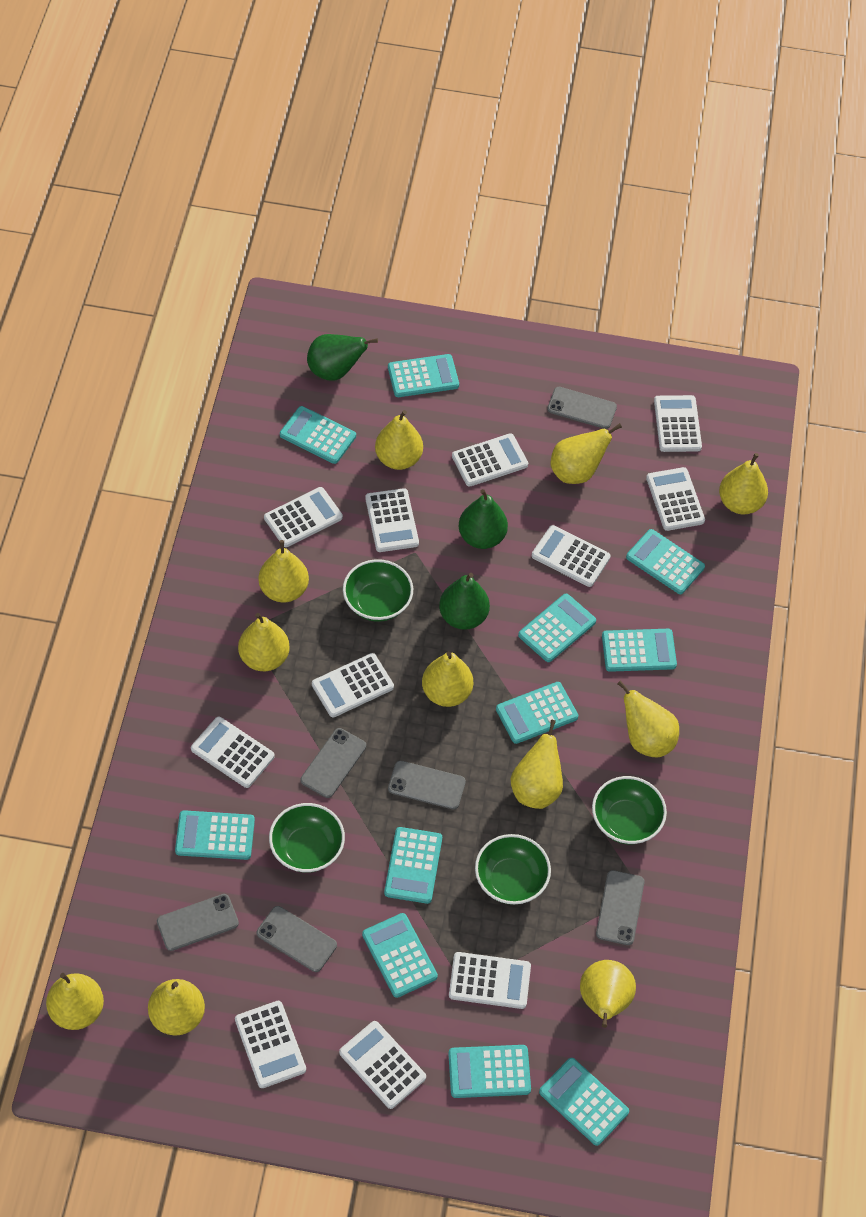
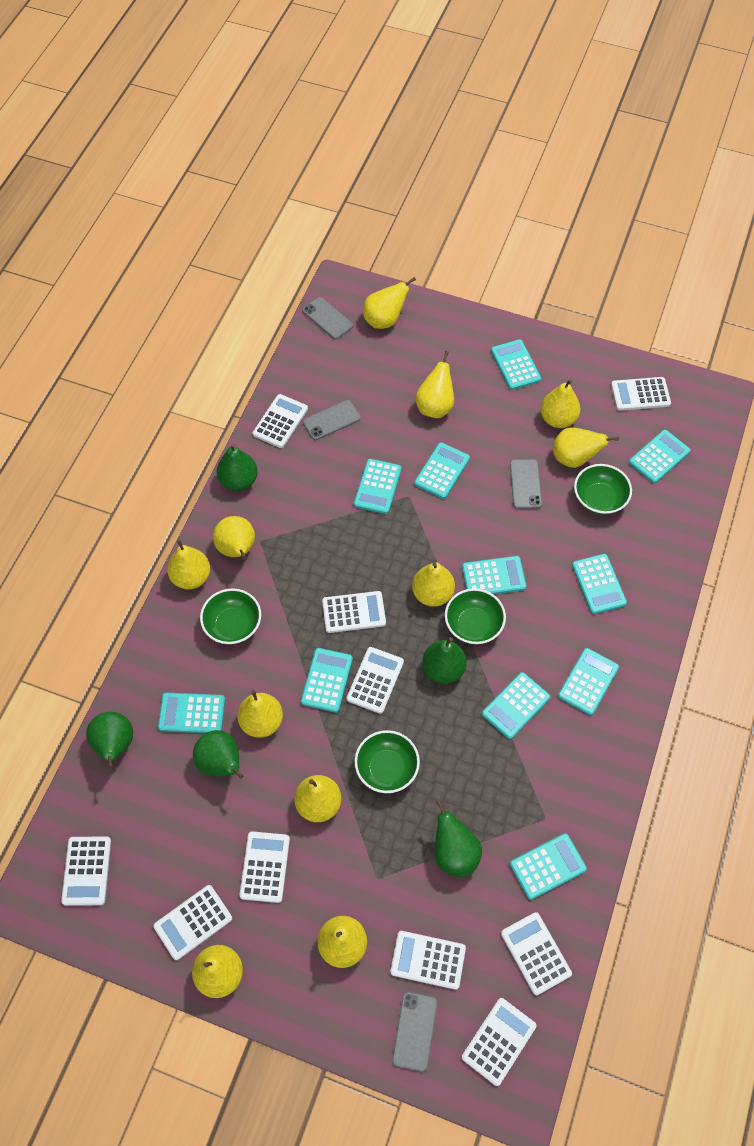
green pear: [307,334,378,381] [439,573,490,630] [459,489,508,549] = 3 -> [86,712,133,768] [193,730,244,779] [217,444,258,491] [422,637,467,684] [435,800,482,877] = 5
grey phone: [157,894,239,951] [257,906,337,972] [301,728,366,798] [388,761,466,809] [547,387,617,429] [596,870,644,945] = 6 -> [302,297,353,339] [303,400,361,440] [392,992,437,1071] [510,459,542,509] = 4
white calculator: [191,717,275,788] [235,1001,306,1088] [264,487,343,547] [312,653,394,718] [339,1021,426,1109] [365,488,419,552] [449,952,531,1009] [452,433,528,487] [532,525,611,587] [646,467,705,531] [654,395,702,452] = 11 -> [61,837,111,906] [153,885,232,960] [239,831,290,903] [253,394,308,448] [322,591,386,633] [347,647,404,714] [390,931,466,990] [462,998,536,1086] [501,912,572,995] [611,377,671,411] = 10

